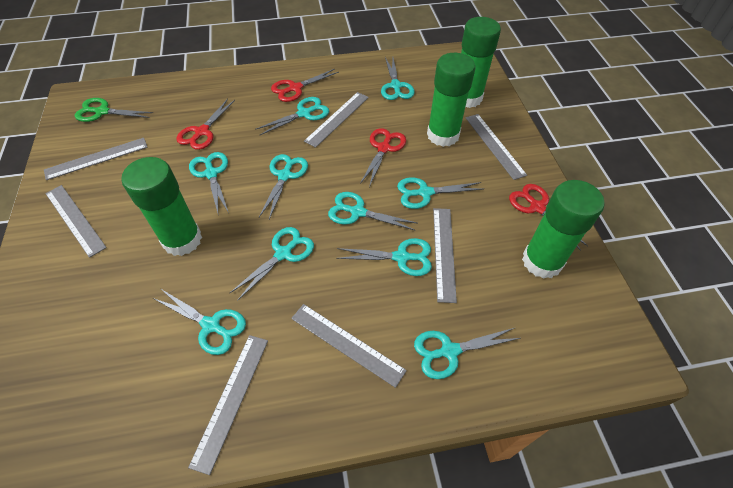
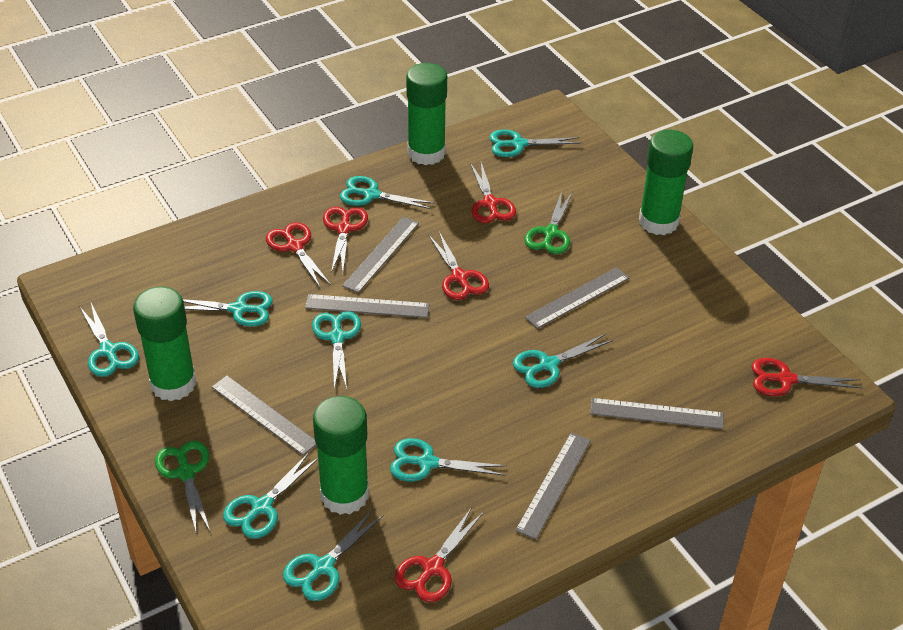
green scissors: [75,98,153,122] = 1 -> [155,441,210,535] [524,191,573,254] = 2
grey ruler: [44,138,148,180] [45,185,107,258] [188,335,268,475] [291,304,407,388] [304,92,369,148] [433,208,457,303] [466,114,527,180] = 7 -> [212,376,316,455] [305,294,430,318] [342,217,419,293] [515,433,591,539] [525,267,629,329] [590,398,724,429] = 6
red scissors: [176,99,235,150] [271,69,339,102] [360,128,406,187] [509,184,588,250] = 4 -> [266,222,331,287] [323,207,368,273] [394,507,484,602] [428,232,489,300] [470,163,516,223] [752,358,862,396] = 6
turquoise scissors: [153,289,246,355] [189,152,229,213] [229,227,314,301] [255,97,329,135] [259,154,308,219] [328,192,417,231] [336,238,432,276] [381,57,415,100] [397,177,483,209] [414,327,520,379] = 10 -> [79,303,139,377] [183,291,273,327] [223,452,318,539] [283,509,384,601] [312,311,361,389] [340,176,436,209] [390,438,507,481] [489,130,581,157] [513,334,613,388] = 9

